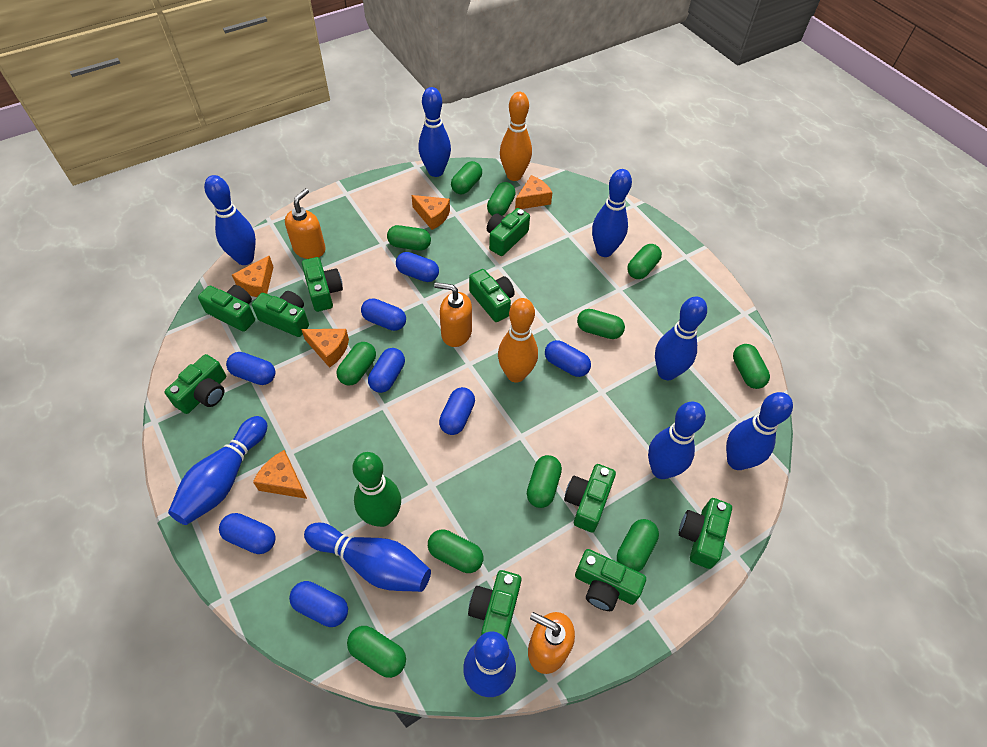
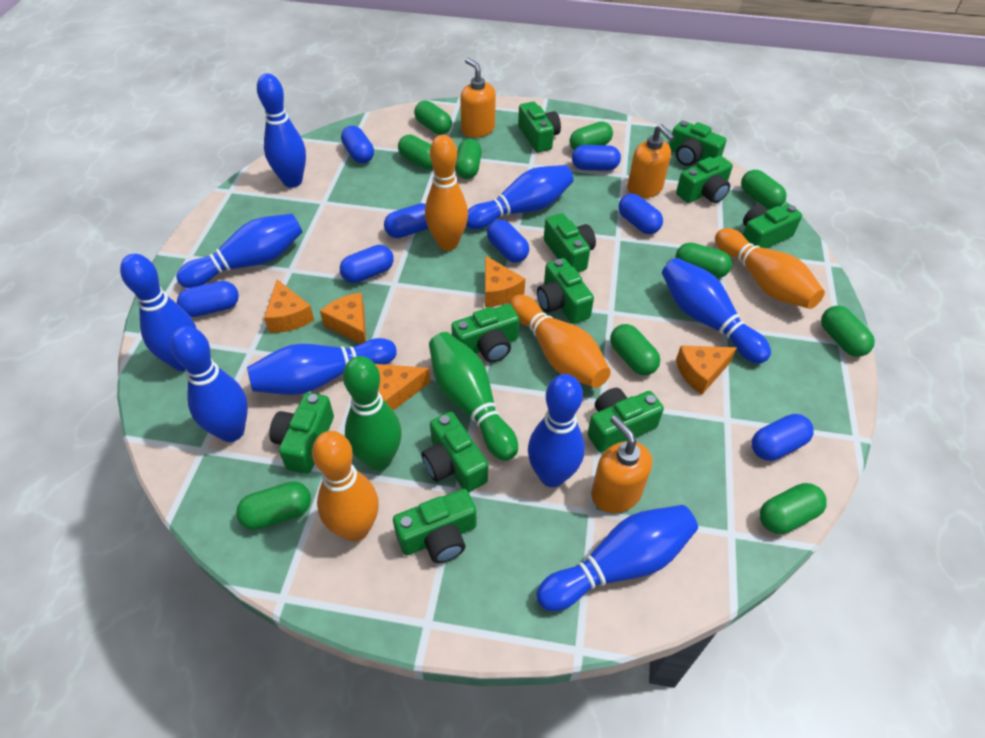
green bowling pin: [352,452,401,527] = 1 -> [343,356,402,471] [429,332,518,461] = 2
green camera: [164,354,226,414] [198,285,255,332] [252,291,309,337] [302,257,343,312] [468,570,521,640] [469,269,515,322] [487,208,530,256] [564,464,616,532] [575,549,646,611] [679,498,732,569] = 10 -> [269,393,334,474] [393,489,476,563] [421,412,488,492] [451,304,519,362] [518,102,561,152] [537,258,594,324] [544,213,596,272] [587,388,664,452] [669,121,727,166] [676,156,733,203] [743,204,802,249] = 11
green capsule: [337,342,376,386] [347,626,406,678] [387,225,431,251] [428,530,483,573] [451,161,482,194] [487,182,516,216] [527,455,562,508] [577,309,625,339] [617,519,659,572] [627,244,662,279] [733,344,770,389] = 11 -> [236,481,311,530] [398,135,433,169] [414,100,452,135] [455,139,482,179] [570,121,613,150] [610,324,660,375] [676,243,732,278] [741,170,786,209] [760,483,827,534] [821,306,875,357] = 10
orange bowling pin: [498,298,538,383] [500,92,532,181] = 2 -> [312,431,379,542] [425,135,468,251] [510,295,611,388] [715,228,825,309] = 4

